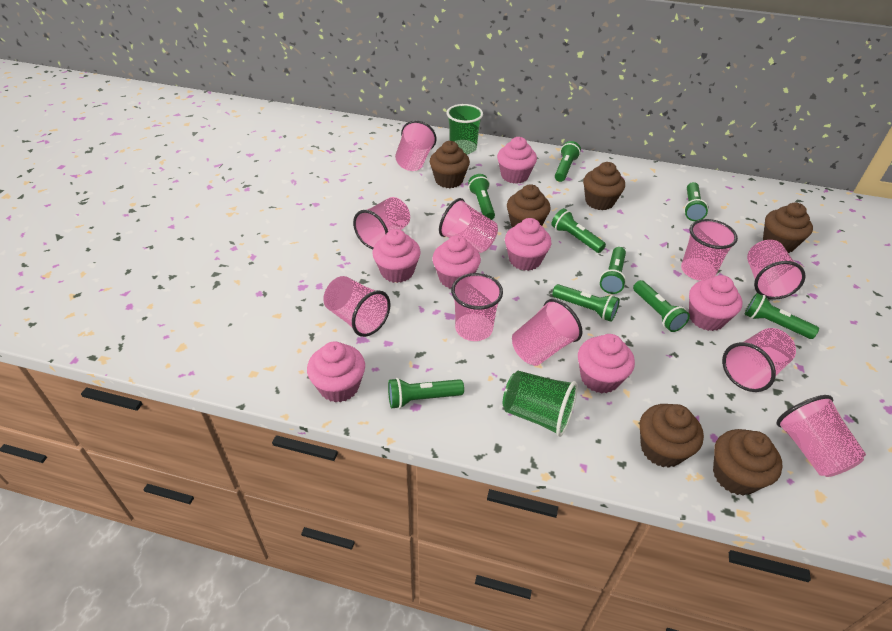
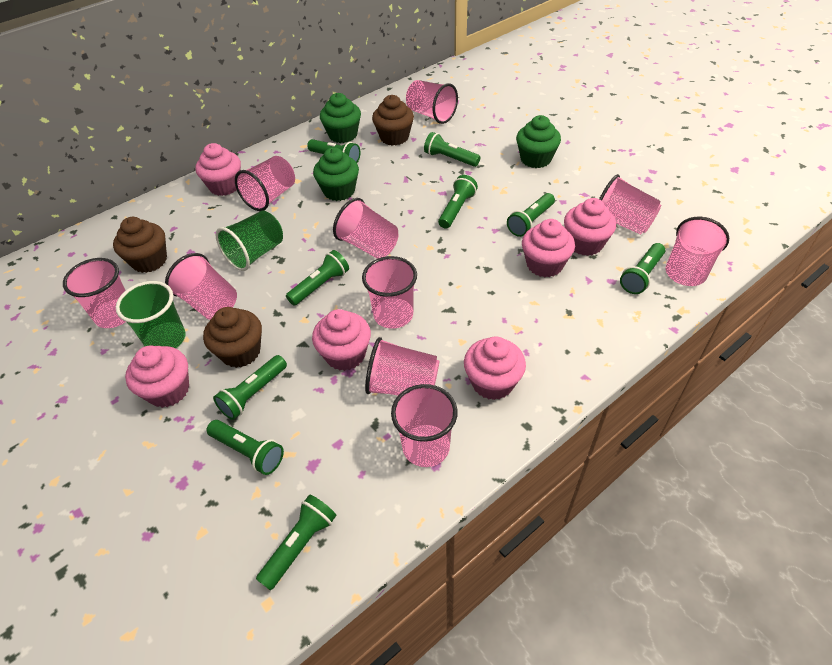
brown cupcake: [430,141,470,188] [507,184,551,227] [583,162,625,210] [640,404,704,468] [713,429,783,496] [763,203,813,253] = 6 -> [113,217,167,273] [203,307,262,368] [372,95,414,146] = 3
green cupcake: none = 0 -> [313,147,359,201] [320,93,361,143] [516,115,561,168] = 3
pink cupcake: [307,341,365,402] [372,229,421,283] [432,235,481,289] [497,137,537,184] [505,218,551,271] [578,334,635,394] [689,275,742,331] = 7 -> [125,346,189,408] [195,143,241,196] [312,309,371,371] [464,336,526,400] [522,219,575,277] [564,198,616,256] = 6

